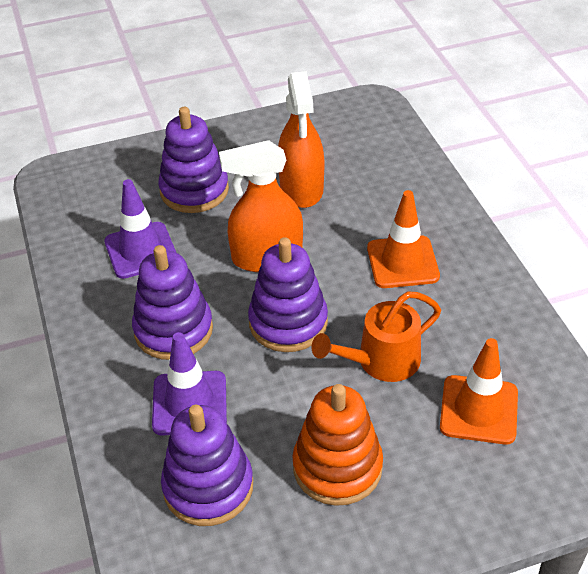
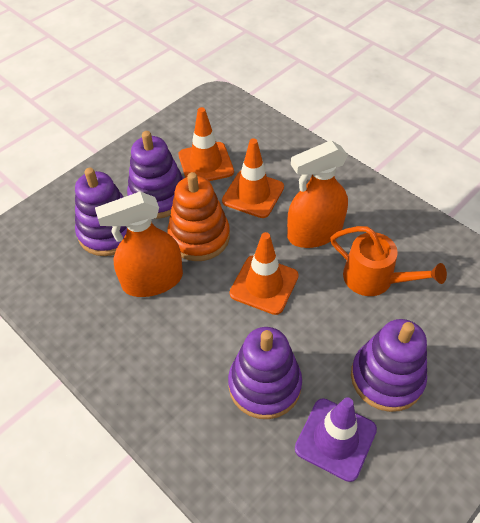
orange traffic cone: [367,190,440,288] [440,338,518,445] = 2 -> [179,107,234,181] [222,138,284,218] [230,232,299,315] = 3
purple traffic cone: [104,179,176,279] [152,332,227,436] = 2 -> [295,397,377,482] = 1

